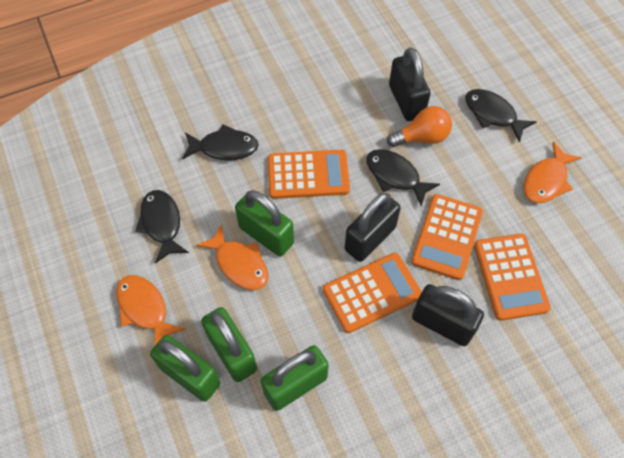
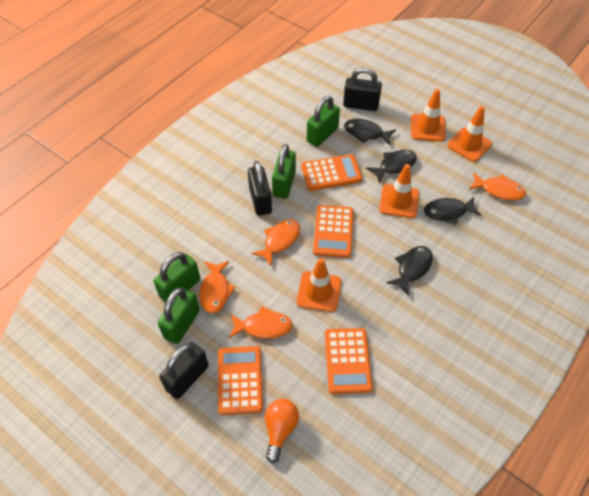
orange fish: [116,275,185,347] [196,224,269,290] [523,142,581,203] = 3 -> [200,261,235,313] [229,306,293,339] [252,219,300,266] [469,172,526,200] = 4
orange traffic cone: none = 0 -> [297,258,341,312] [379,164,419,218] [411,89,446,142] [447,106,492,162] = 4

